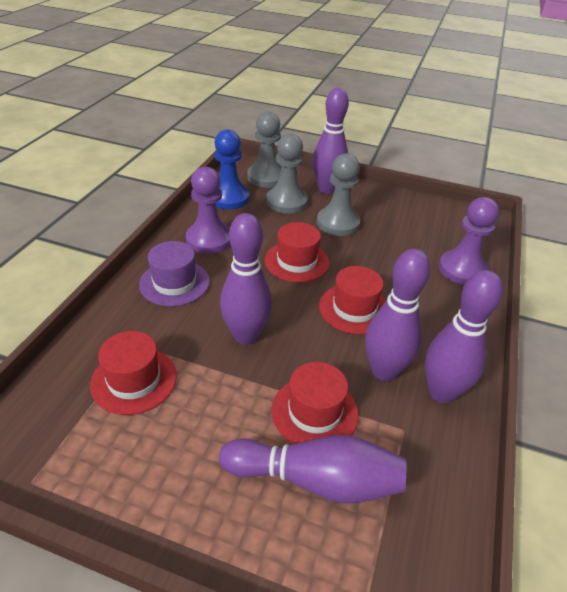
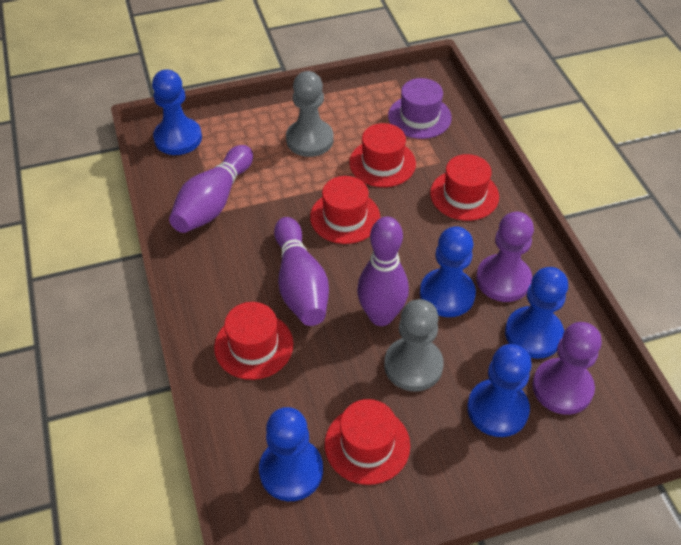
blue pawn: [214,129,250,210] = 1 -> [152,69,202,155] [259,407,323,501] [420,226,476,317] [467,344,532,437] [505,267,568,359] = 5
grey pawn: [247,112,281,188] [266,134,308,214] [317,153,360,236] = 3 -> [286,71,334,157] [384,299,444,392] = 2
purple bowling pin: [219,435,406,504] [220,213,272,345] [312,88,349,194] [365,248,431,381] [425,270,503,403] = 5 -> [169,145,253,233] [274,217,329,326] [357,217,409,326] = 3
red hat: [90,331,177,415] [265,222,329,283] [271,362,359,444] [319,266,386,334] = 4 -> [214,302,293,380] [310,176,380,244] [325,399,410,485] [349,123,416,187] [430,154,499,221] = 5

